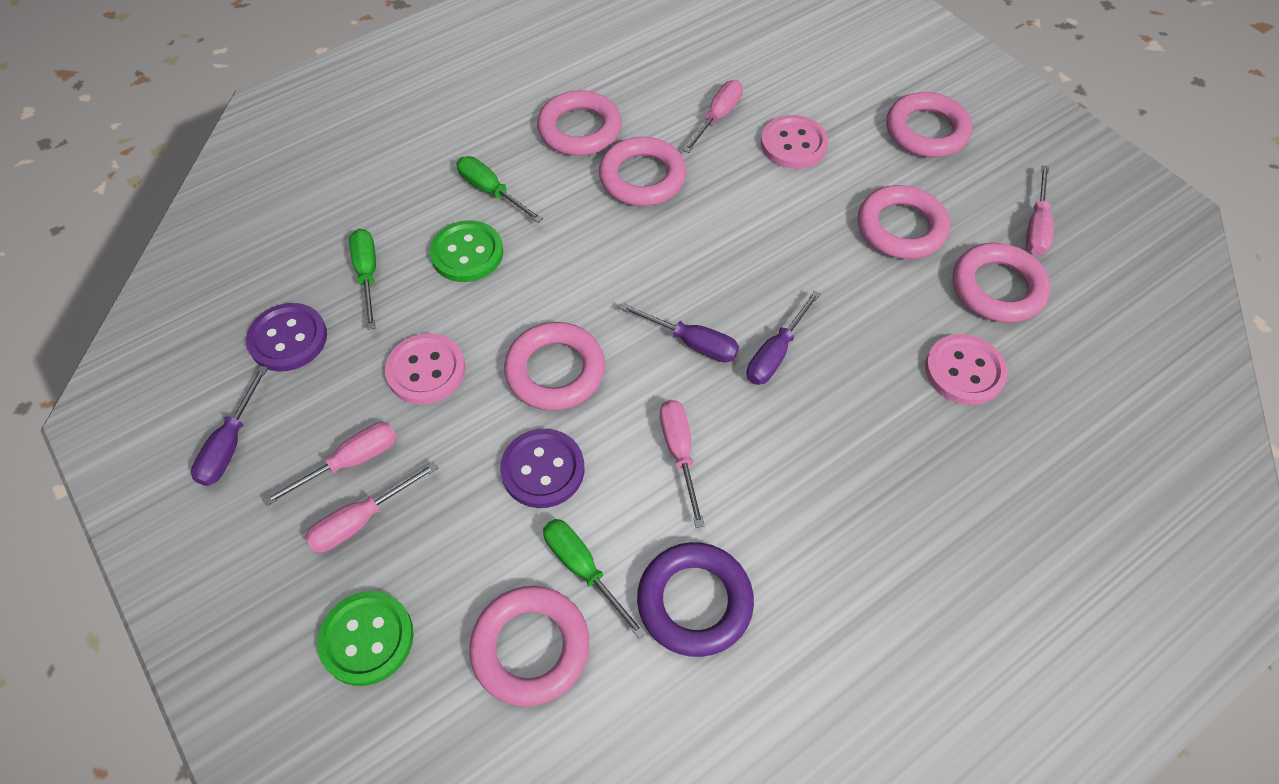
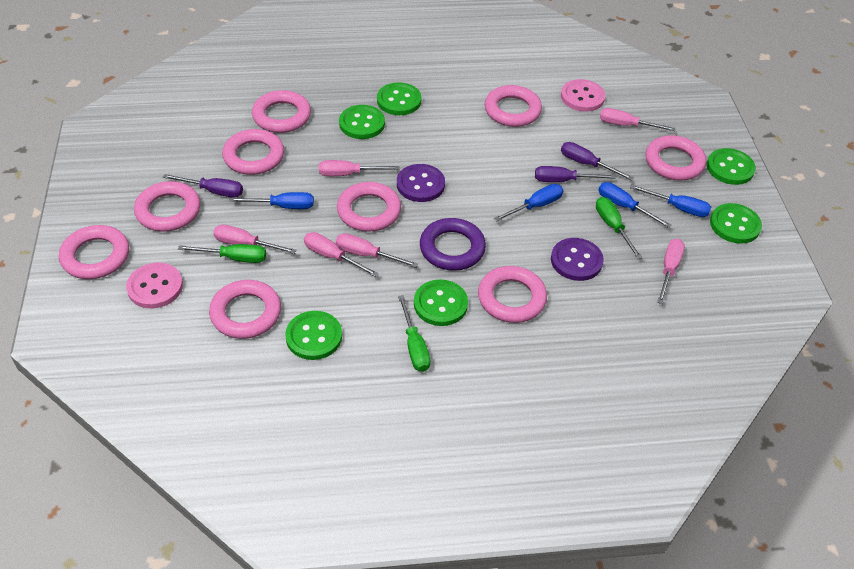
blue screwdriver: none = 0 -> [229,192,314,209] [494,184,563,222] [598,182,672,228] [630,184,711,217] = 4
green button: [317,591,414,686] [430,220,503,282] = 2 -> [285,311,342,360] [339,105,385,139] [377,82,422,115] [414,279,468,326] [707,148,756,185] [710,203,762,244] = 6
pink button: [385,333,465,405] [761,115,829,169] [925,334,1008,405] = 3 -> [126,263,183,308] [561,79,605,112] = 2
pink ring: [469,586,589,706] [504,322,605,411] [537,90,622,156] [599,137,686,206] [858,185,950,259] [886,92,972,157] [953,243,1051,323] = 7 -> [59,225,129,279] [134,181,200,232] [209,280,281,339] [222,129,284,175] [252,90,311,133] [337,182,401,232] [478,266,547,323] [485,85,542,127] [645,135,706,181] = 9
pink screwdriver: [263,422,397,506] [305,462,438,553] [660,400,705,528] [683,80,743,153] [1026,165,1054,256] = 5 -> [213,225,297,254] [304,232,379,277] [319,160,400,176] [336,233,418,268] [600,108,676,131] [657,239,685,304] = 6

